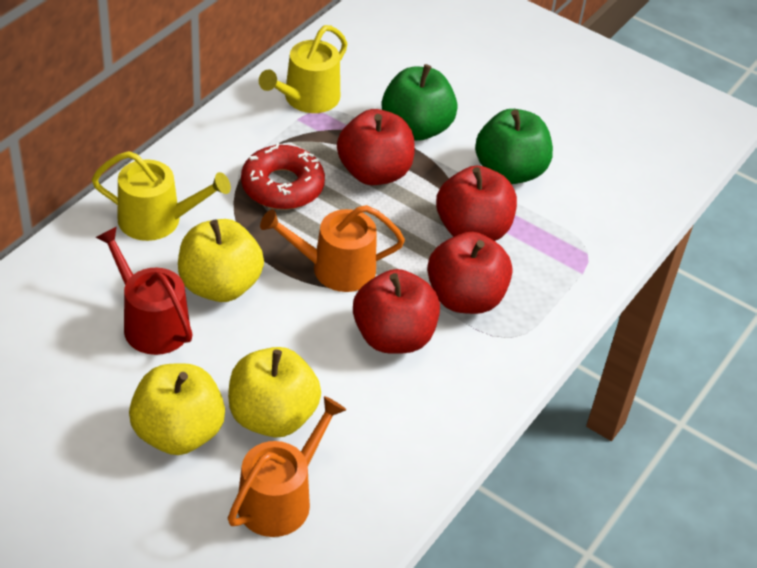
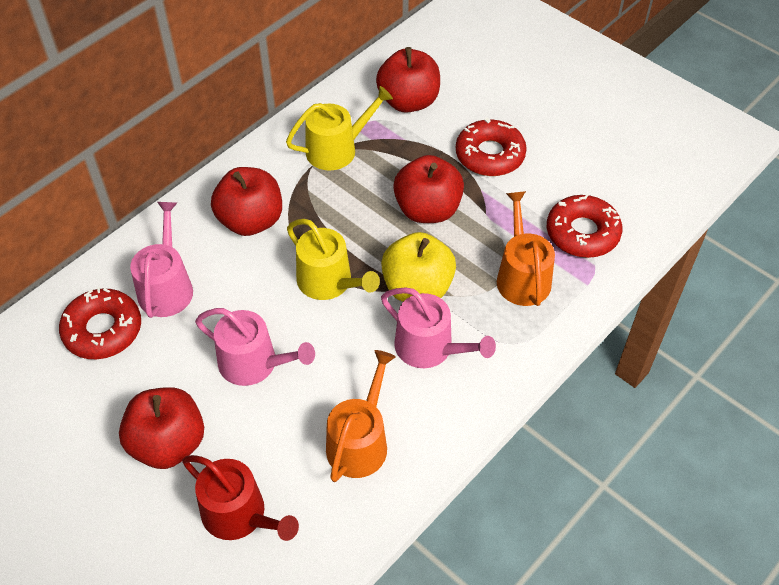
green apple: [382,64,458,141] [475,109,553,184] = 2 -> none = 0
pink watering can: none = 0 -> [130,202,193,318] [195,308,315,386] [381,287,496,368] = 3
red donut: [241,143,325,210] = 1 -> [59,287,141,359] [456,118,527,176] [547,194,622,258] = 3
yellow apple: [129,363,225,455] [178,219,264,302] [228,347,321,437] = 3 -> [381,232,456,302] = 1

